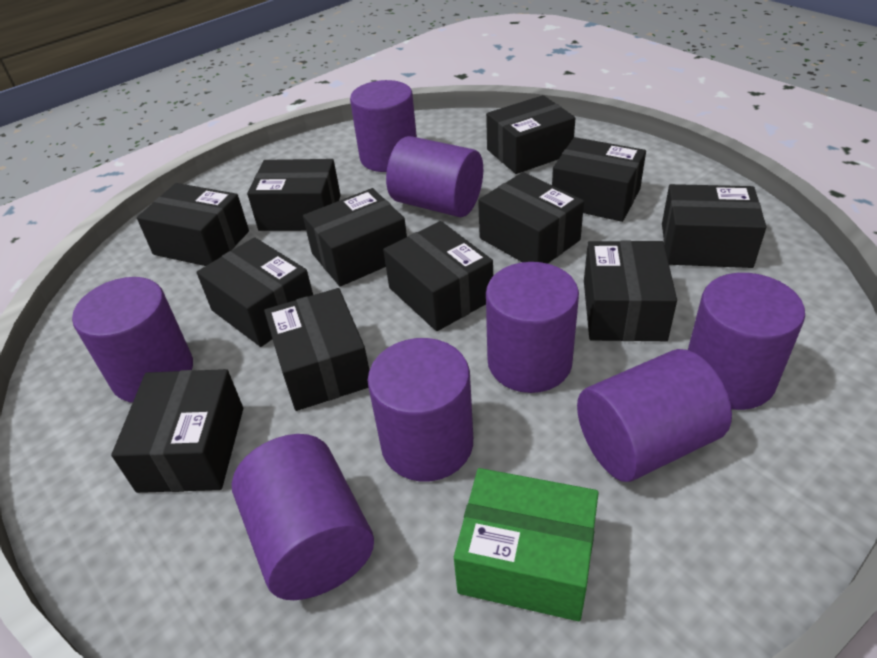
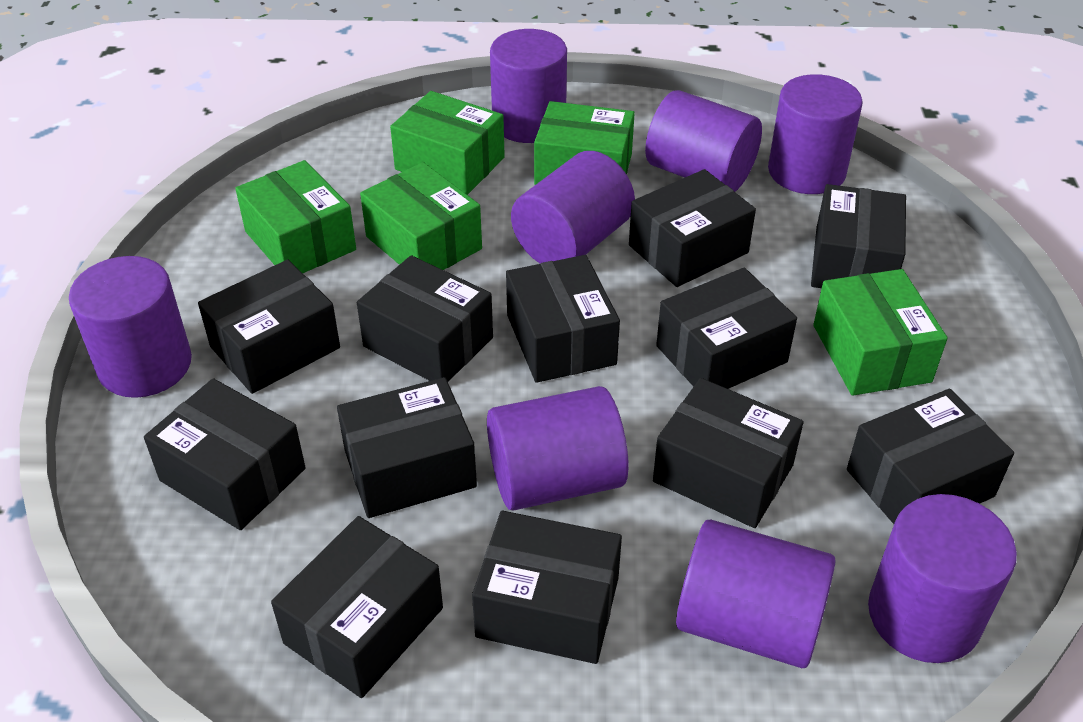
green box: [454,468,599,621] = 1 -> [235,160,356,273] [360,162,482,270] [390,91,505,195] [534,101,635,185] [813,269,948,395] = 5

